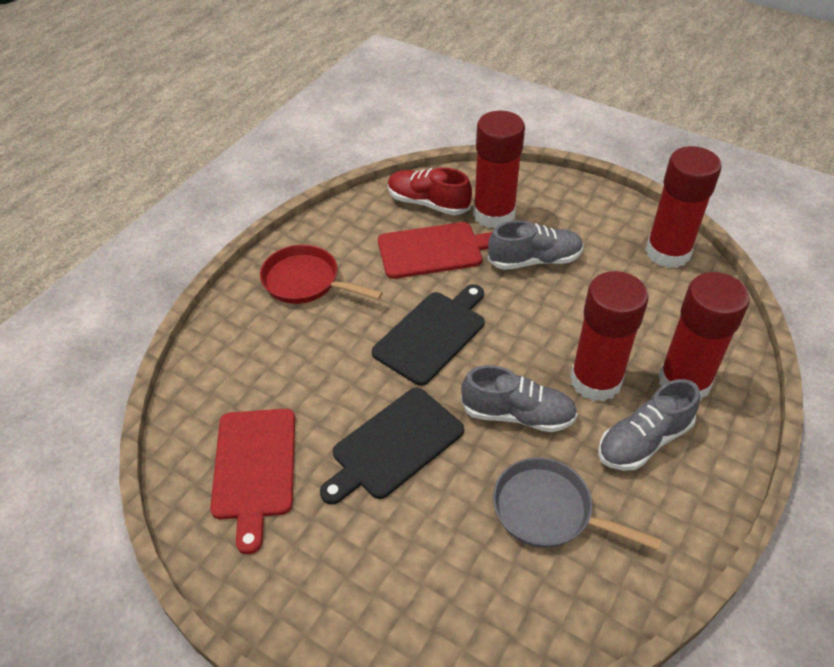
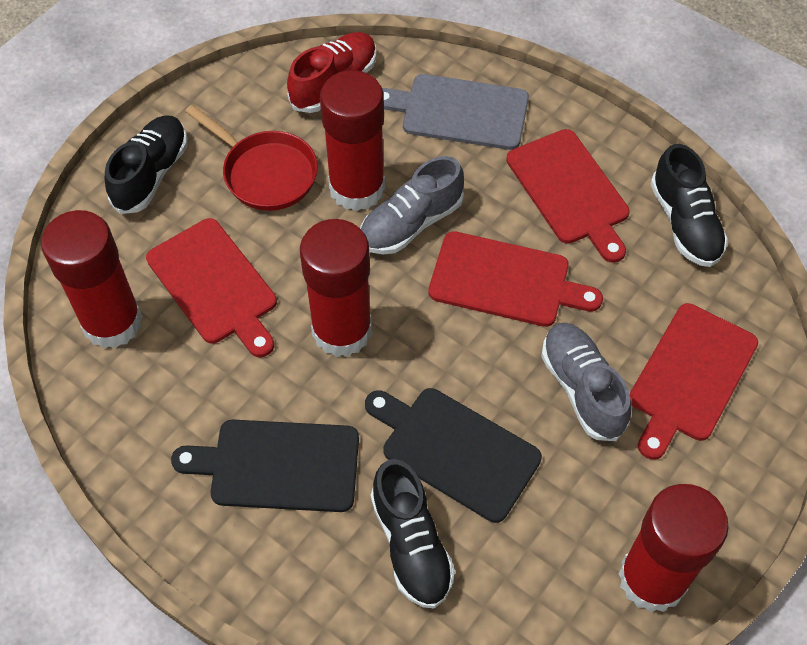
black shoe: none = 0 -> [105,115,187,214] [371,459,455,608] [651,144,728,267] = 3
grey cutting board: none = 0 -> [382,74,529,150] = 1
grey pan: [493,458,662,550] = 1 -> none = 0
grey shoe: [461,365,578,432] [488,220,584,270] [598,379,700,471] = 3 -> [360,156,464,254] [541,323,632,441] = 2
red cutting board: [210,409,295,555] [378,222,492,279] = 2 -> [146,218,277,357] [428,231,603,327] [506,129,630,263] [630,303,758,460] = 4

